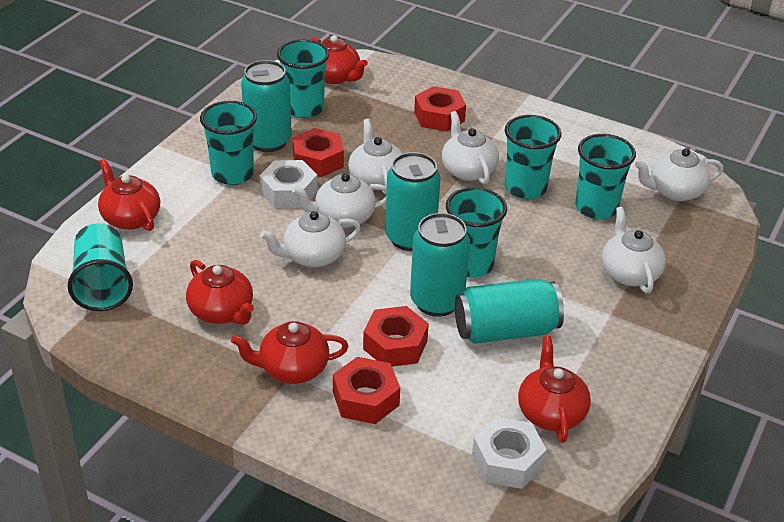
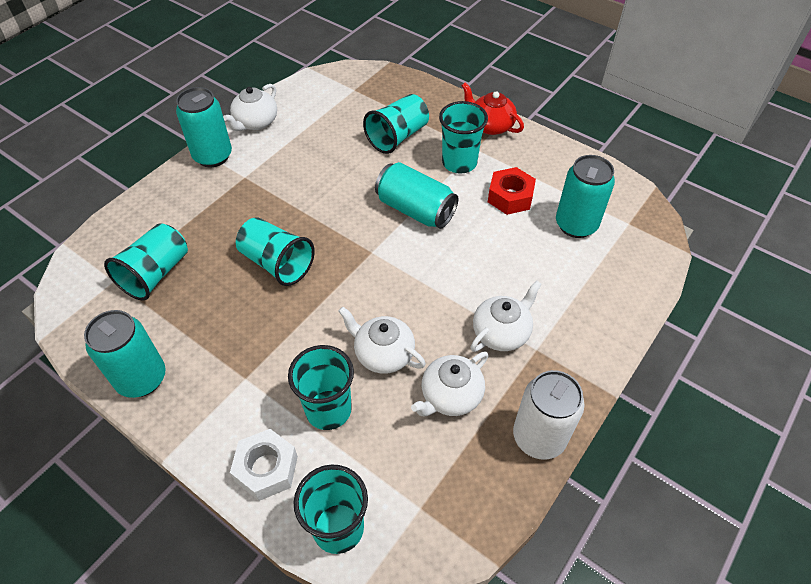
red nut: [292,128,344,177] [333,357,400,424] [363,306,429,367] [414,86,466,132] = 4 -> [488,167,536,215] = 1
red teapot: [98,159,160,231] [186,260,254,325] [231,321,349,384] [308,35,368,84] [518,336,591,443] = 5 -> [461,82,524,135] = 1
white can: none = 0 -> [513,370,585,460] = 1
white nut: [259,160,317,208] [472,417,547,489] = 2 -> [230,429,298,501] = 1
white teapot: [260,211,361,267] [292,173,387,228] [348,119,403,195] [442,111,499,184] [602,207,666,293] [635,148,723,201] = 6 -> [223,84,277,131] [338,307,426,374] [411,352,488,417] [470,280,542,352] = 4

